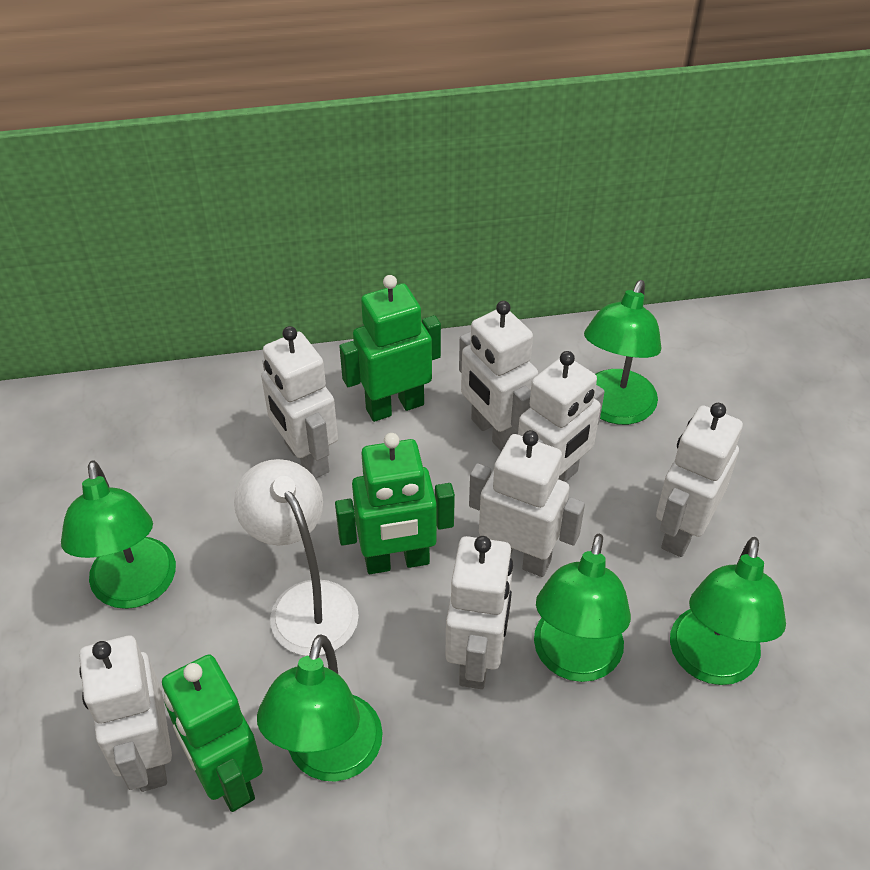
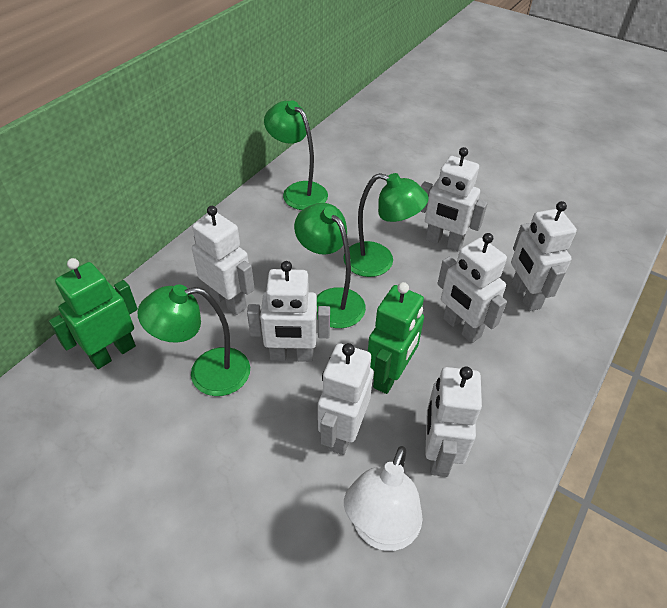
green lamp: [61,460,176,609] [257,634,383,782] [534,534,631,682] [584,280,661,425] [670,537,786,685] = 5 -> [137,284,250,396] [264,101,328,210] [294,203,366,328] [343,173,429,277] = 4
green robot: [162,655,263,812] [335,433,455,574] [339,275,441,422] = 3 -> [49,258,138,369] [368,282,424,394] = 2

